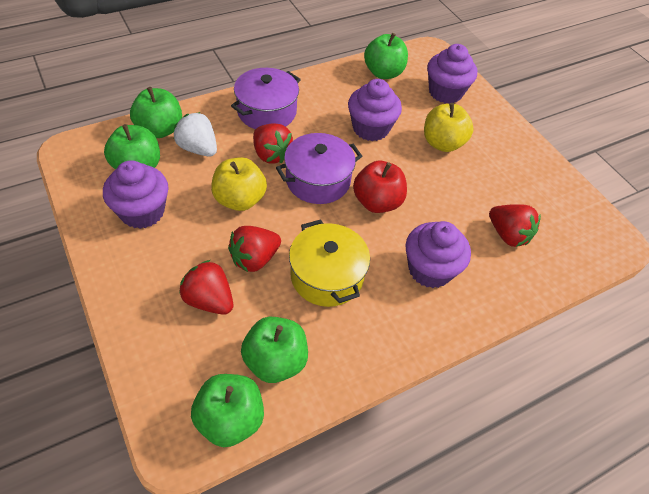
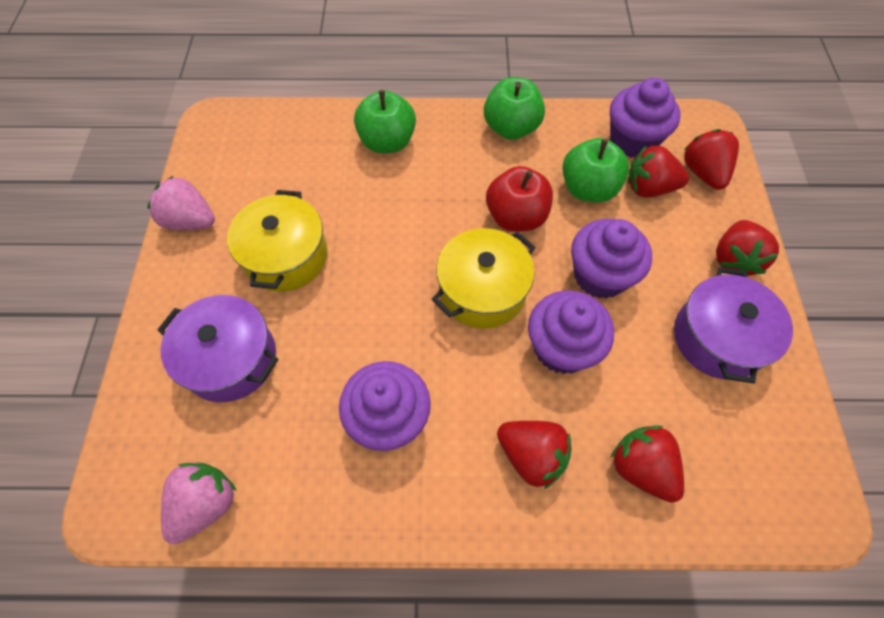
green apple: [104,124,160,169] [130,87,182,138] [191,374,264,447] [241,317,308,383] [364,33,408,79] = 5 -> [354,90,416,153] [484,77,545,140] [562,138,629,203] = 3
pink strawberry: none = 0 -> [147,176,215,230] [161,462,237,544] = 2
red strawberry: [179,260,233,315] [228,226,281,272] [253,123,293,164] [489,204,541,247] = 4 -> [497,421,572,489] [611,426,684,503] [627,145,689,198] [684,129,739,190] [716,220,779,276] = 5
white strawberry: [174,112,217,157] = 1 -> none = 0
yellow apple: [211,157,267,211] [424,103,474,152] = 2 -> none = 0
yellow pot: [289,219,370,307] = 1 -> [227,190,327,292] [431,228,536,329] = 2

